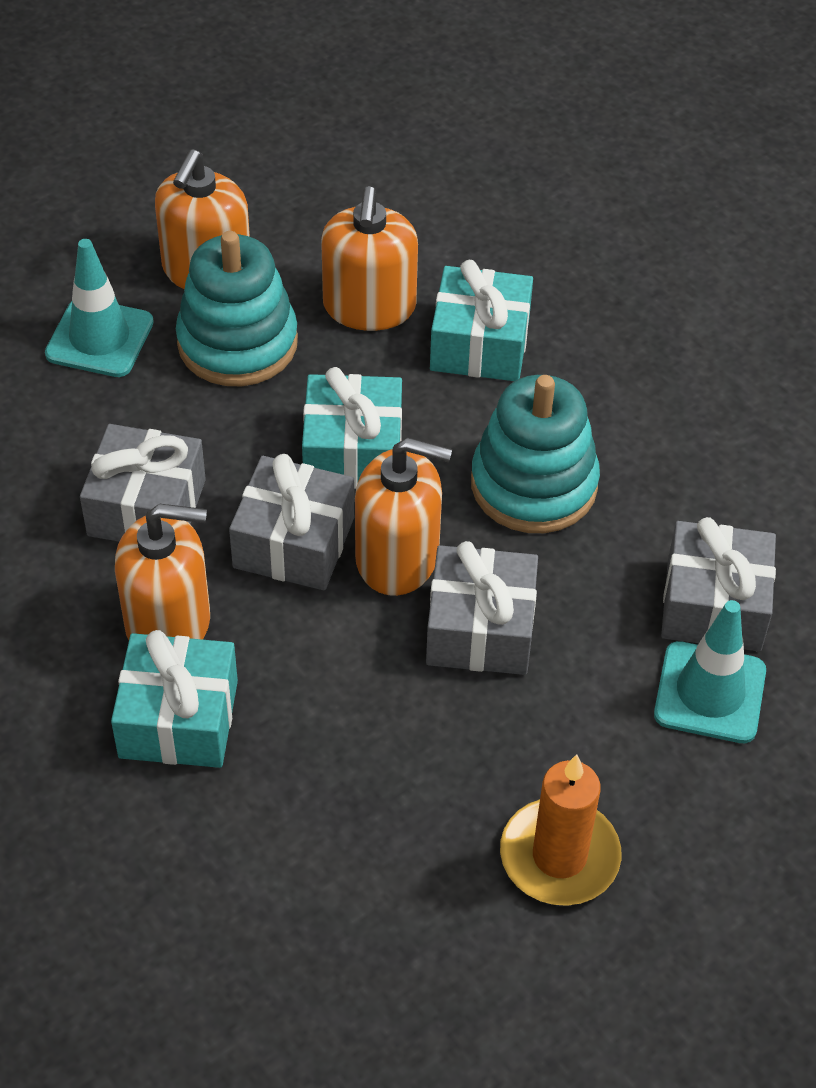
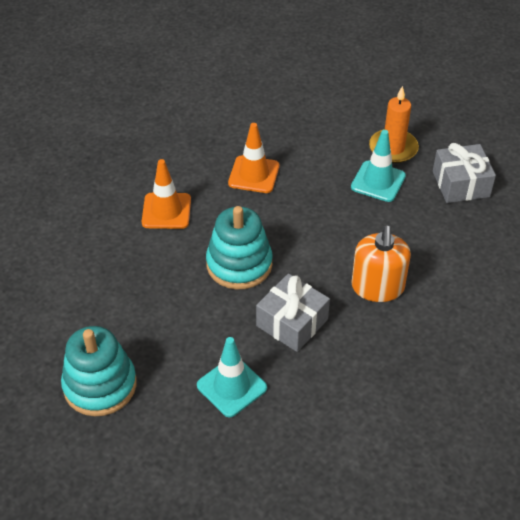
grey gift: [80,424,206,542] [229,454,354,590] [426,541,538,675] [661,517,776,651] = 4 -> [256,274,330,352] [433,143,496,203] = 2
orange soap dispenser: [115,504,210,640] [155,149,250,289] [321,186,418,331] [355,438,452,596] = 4 -> [351,226,411,302] = 1
orange traffic cone: none = 0 -> [141,159,191,229] [228,123,279,193] = 2
turquoise gift: [111,630,238,768] [302,367,402,489] [430,260,533,381] = 3 -> none = 0

